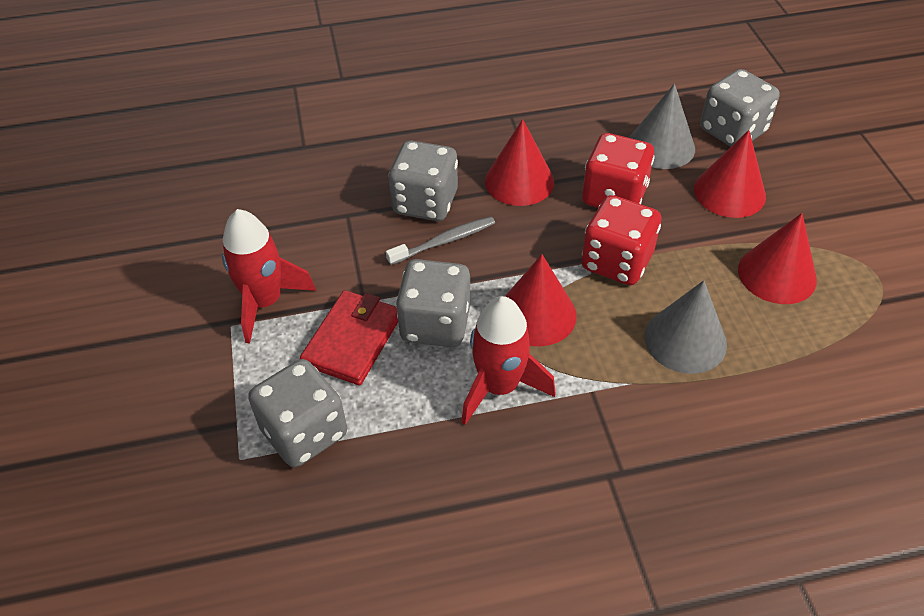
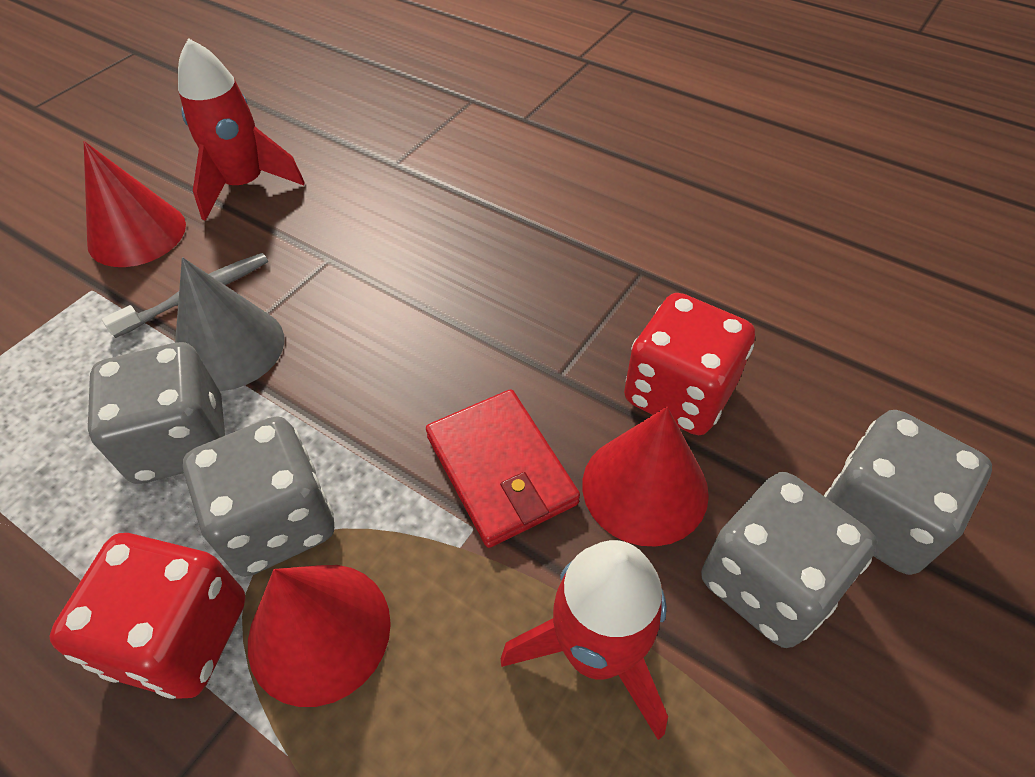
grey cone: [629,84,695,169] [644,280,727,374] = 2 -> [175,257,284,391] = 1
red cone: [485,119,554,206] [505,254,577,346] [694,130,766,218] [738,213,817,304] = 4 -> [84,141,186,267] [248,565,391,707] [582,407,709,547] = 3

